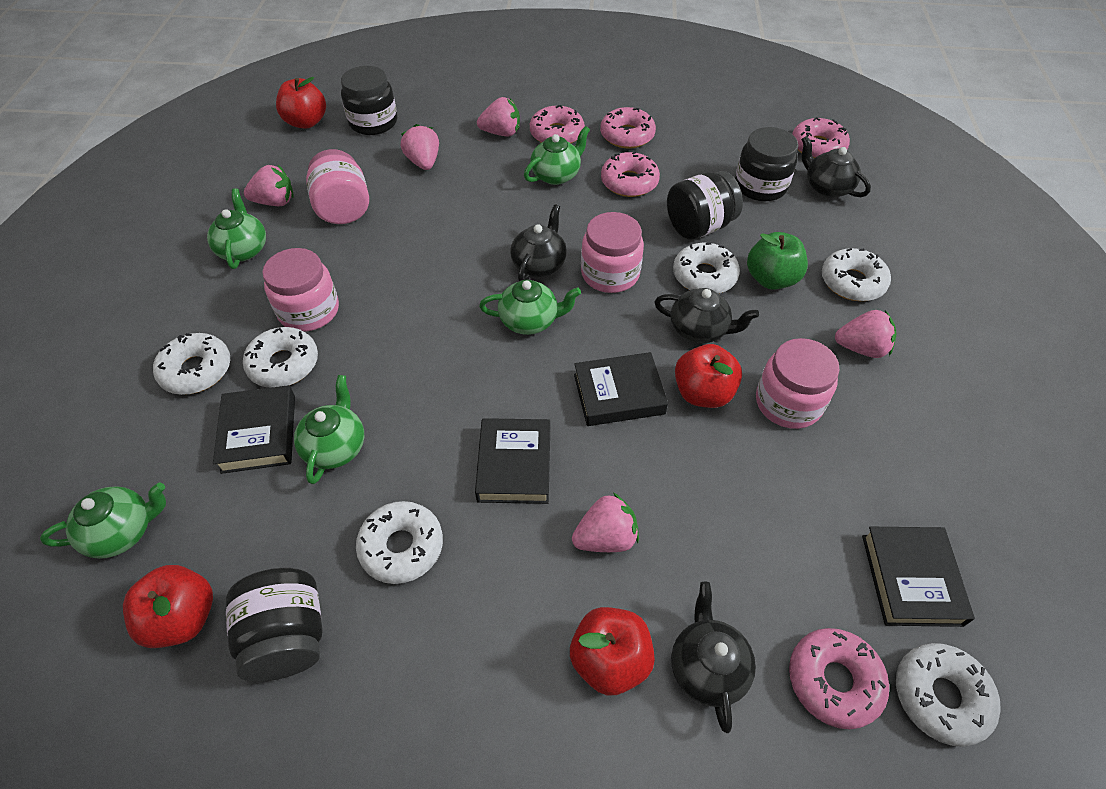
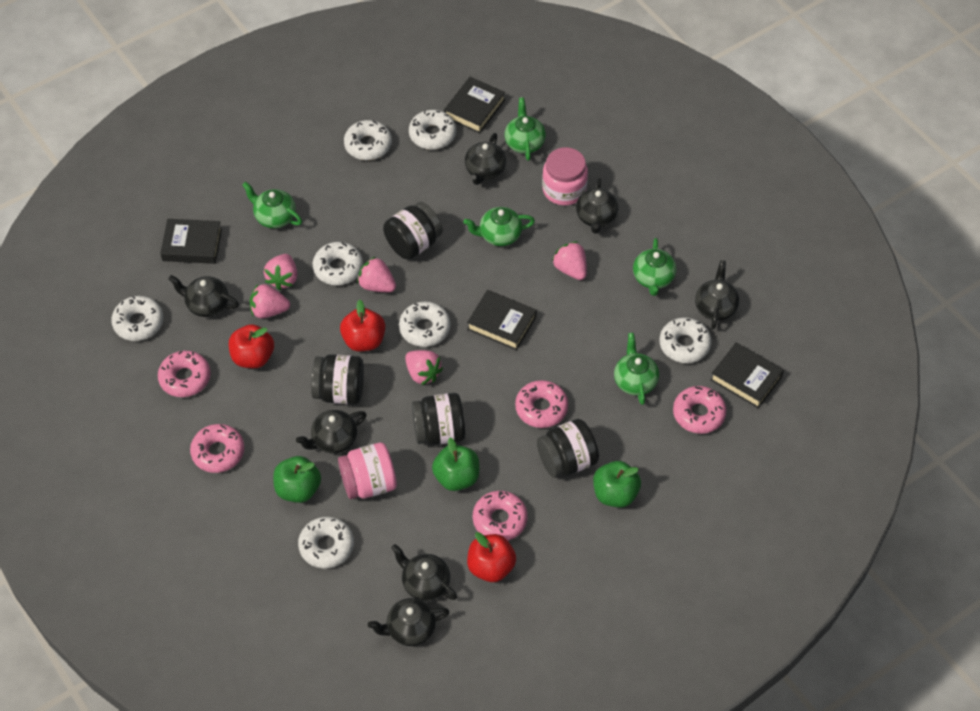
black teapot: [510,204,567,281] [655,288,759,343] [671,582,756,733] [801,136,871,198] = 4 -> [168,275,239,317] [296,410,367,453] [368,598,449,646] [391,544,457,601] [465,133,506,185] [576,178,618,234] [695,260,739,329] = 7
green apple: [747,232,808,290] = 1 -> [273,456,321,503] [432,438,479,491] [593,461,641,508] = 3
pink jar: [262,248,339,332] [306,149,369,224] [581,212,644,293] [756,338,839,429] = 4 -> [338,442,397,499] [542,147,588,205] = 2
red apple: [123,565,213,648] [276,77,326,129] [570,607,655,696] [675,344,742,408] = 4 -> [229,324,274,368] [340,300,385,351] [467,532,516,582] = 3
white donut: [153,333,230,395] [243,327,318,388] [356,501,443,584] [673,243,740,294] [822,248,891,301] [896,643,1001,747] = 6 -> [111,296,163,341] [298,517,354,569] [313,242,363,285] [344,120,392,160] [399,301,450,347] [409,110,456,150] [660,317,711,363] = 7

